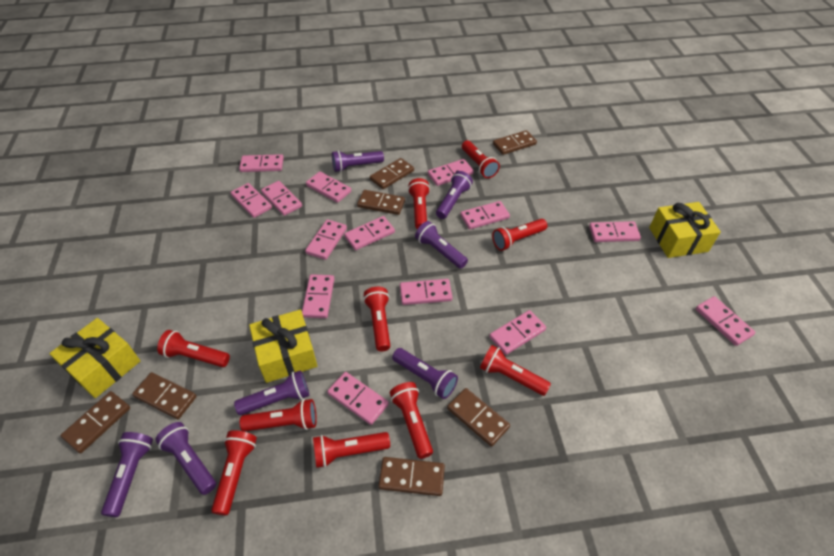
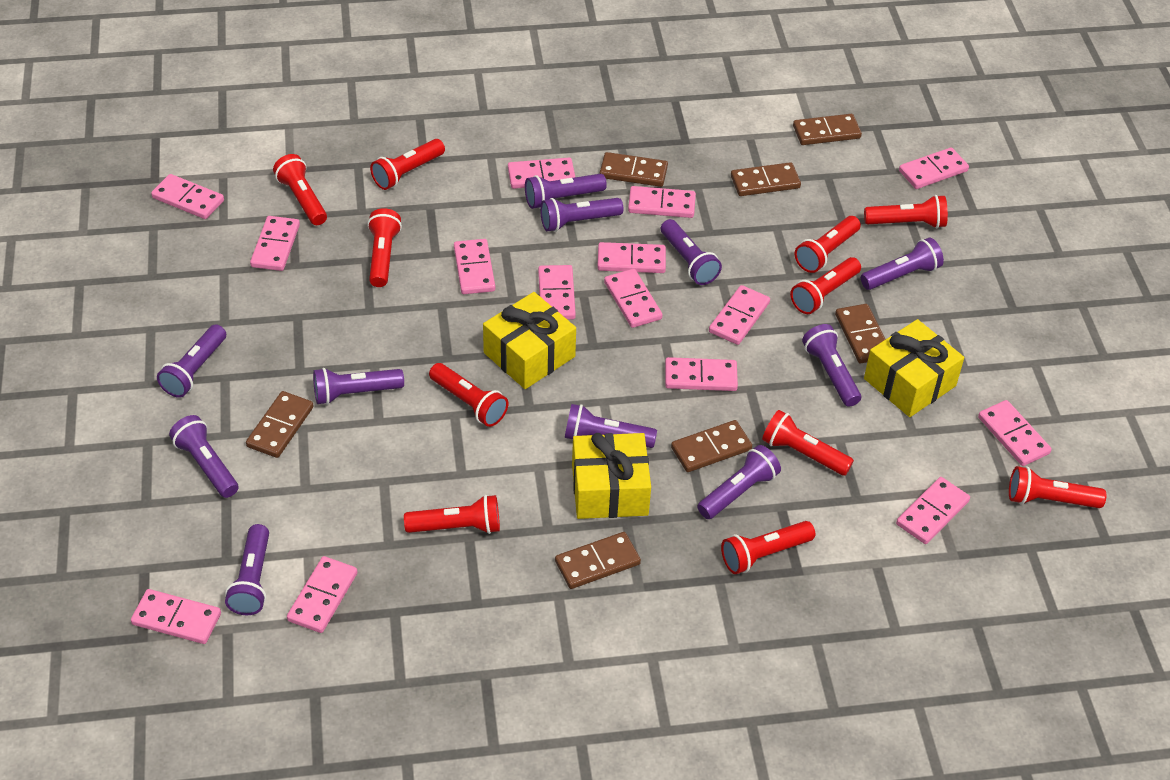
pink domino: [230,183,272,218] [239,154,284,172] [261,181,302,216] [302,274,334,318] [305,219,347,260] [306,171,351,203] [327,372,389,425] [344,216,395,250] [400,279,452,305] [428,159,474,186] [460,201,510,229] [489,310,546,355] [589,221,641,242] [696,296,756,346] = 14 -> [131,589,221,644] [151,174,224,219] [250,216,300,271] [287,556,358,633] [454,239,495,294] [508,158,575,189] [538,265,576,320] [597,242,666,273] [604,269,662,328] [628,186,696,218] [665,357,738,391] [709,285,770,345] [896,477,970,544] [899,147,969,189] [978,400,1052,466] = 15
purple flashlight: [101,432,153,517] [155,422,216,495] [234,370,309,415] [332,151,384,172] [392,348,458,399] [415,221,468,269] [436,171,473,219] = 7 -> [157,324,226,398] [169,415,238,498] [225,524,269,615] [313,368,404,405] [525,174,607,209] [540,198,623,232] [565,404,657,448] [661,219,722,285] [697,445,781,519] [802,324,861,407] [861,238,944,290] = 11
red flashlight: [157,330,230,367] [211,430,257,515] [240,399,317,432] [313,432,390,468] [363,287,390,351] [390,382,433,459] [408,178,430,229] [462,140,500,178] [480,345,551,396] [492,219,548,251] = 10 -> [273,154,327,225] [367,208,402,287] [370,139,445,190] [404,495,500,534] [429,363,508,427] [721,521,815,574] [762,410,854,476] [790,257,861,314] [794,216,861,273] [864,195,948,228] [1009,466,1106,508] = 11

